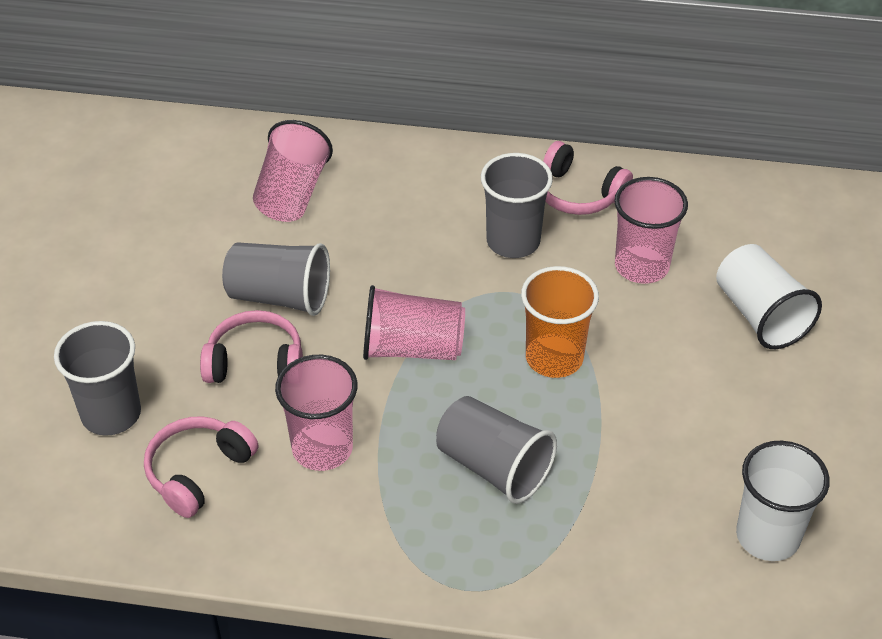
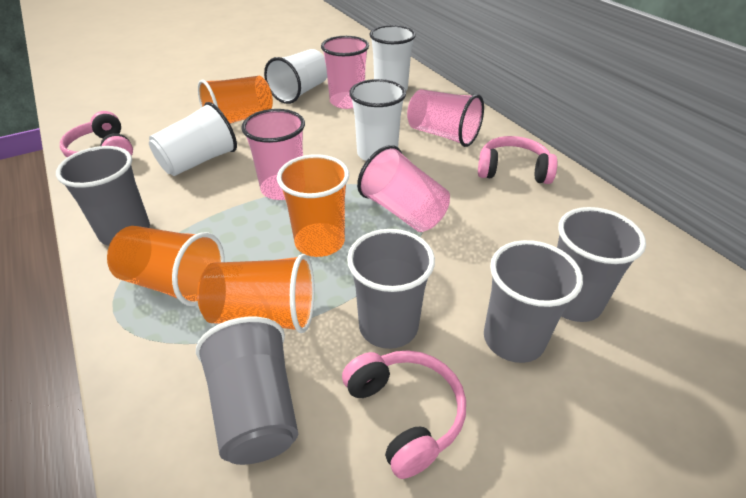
grey cup: [54,321,141,436] [222,242,330,316] [436,396,557,504] [481,153,553,258] = 4 -> [56,146,150,246] [196,317,298,465] [347,229,435,349] [484,240,583,363] [557,207,646,322] = 5
orange cup: [521,266,599,378] = 1 -> [107,226,225,306] [197,254,315,333] [198,76,273,124] [277,154,349,257] = 4
white cup: [716,244,822,349] [736,441,830,561] = 2 -> [149,102,237,176] [264,49,327,104] [349,79,406,161] [369,25,416,91] = 4

